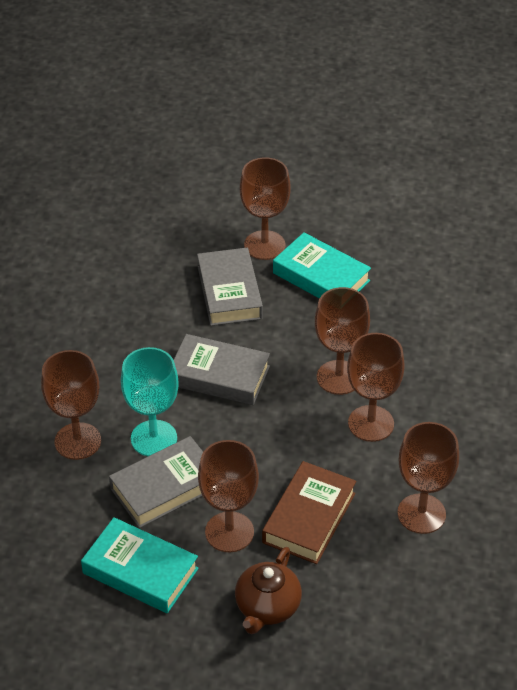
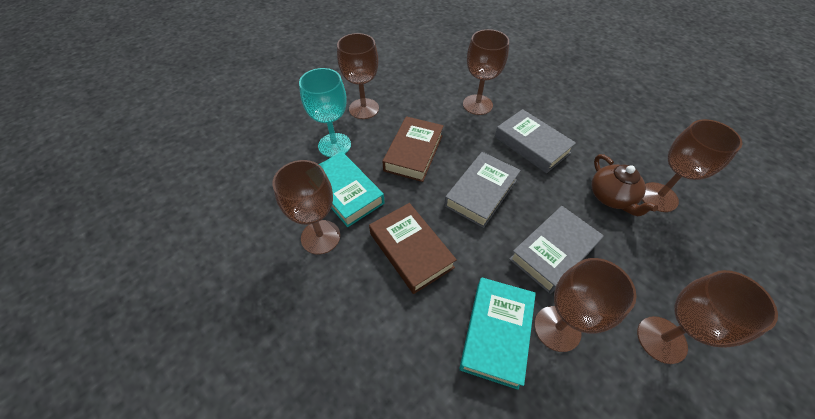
brown book: [262,461,356,564] = 1 -> [369,203,457,294] [382,116,444,182] = 2

